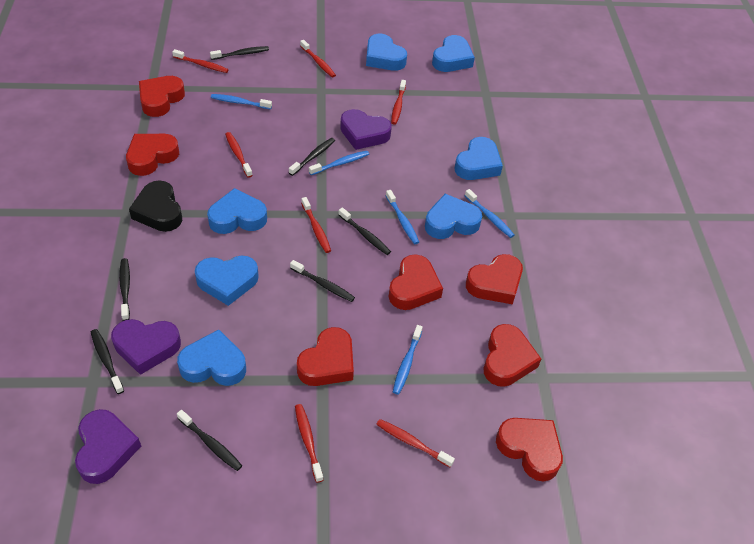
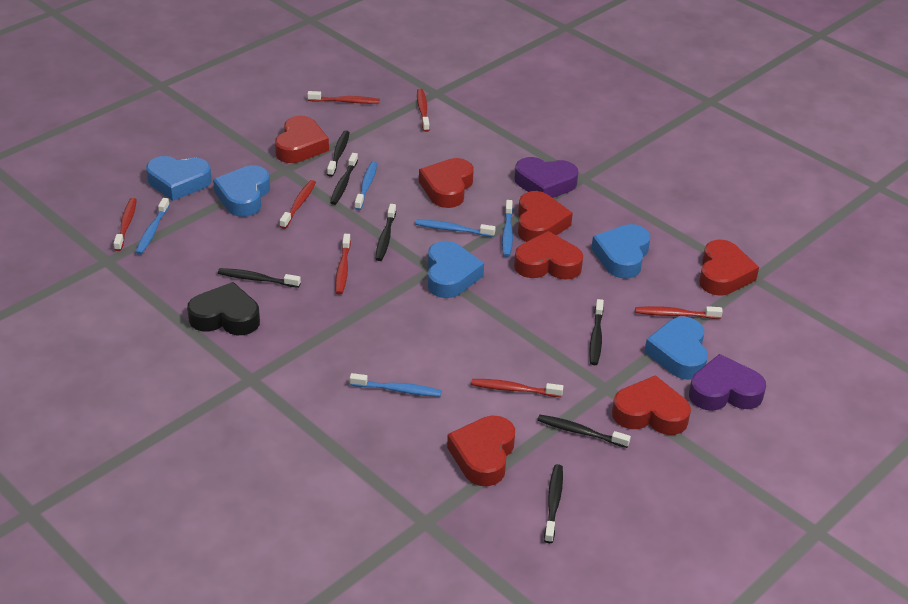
blue heart: [177,329,246,386] [195,255,259,306] [207,188,267,234] [366,34,407,71] [425,194,482,239] [432,35,475,72] [455,137,503,180] = 7 -> [146,156,212,201] [213,165,270,217] [428,241,484,298] [591,224,650,279] [644,317,708,380] = 5
purple heart: [75,409,141,484] [111,319,181,375] [340,109,392,150] = 3 -> [515,157,578,198] [689,354,766,411] = 2

